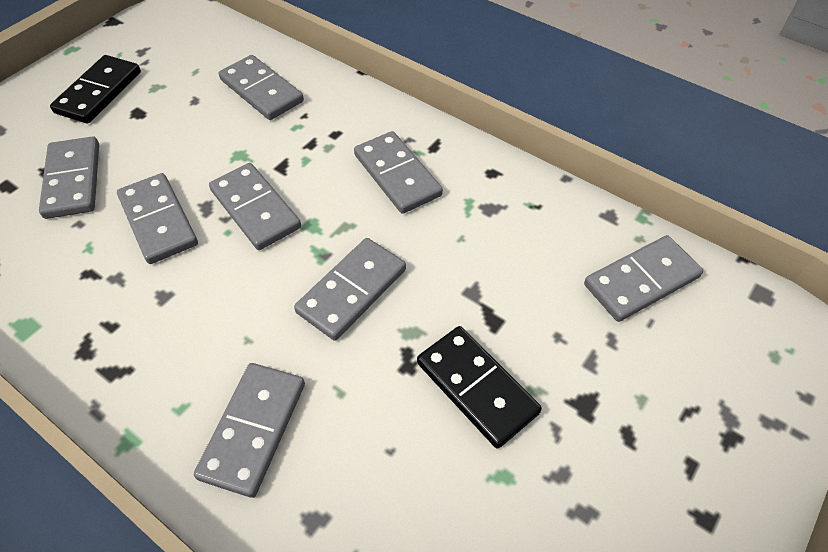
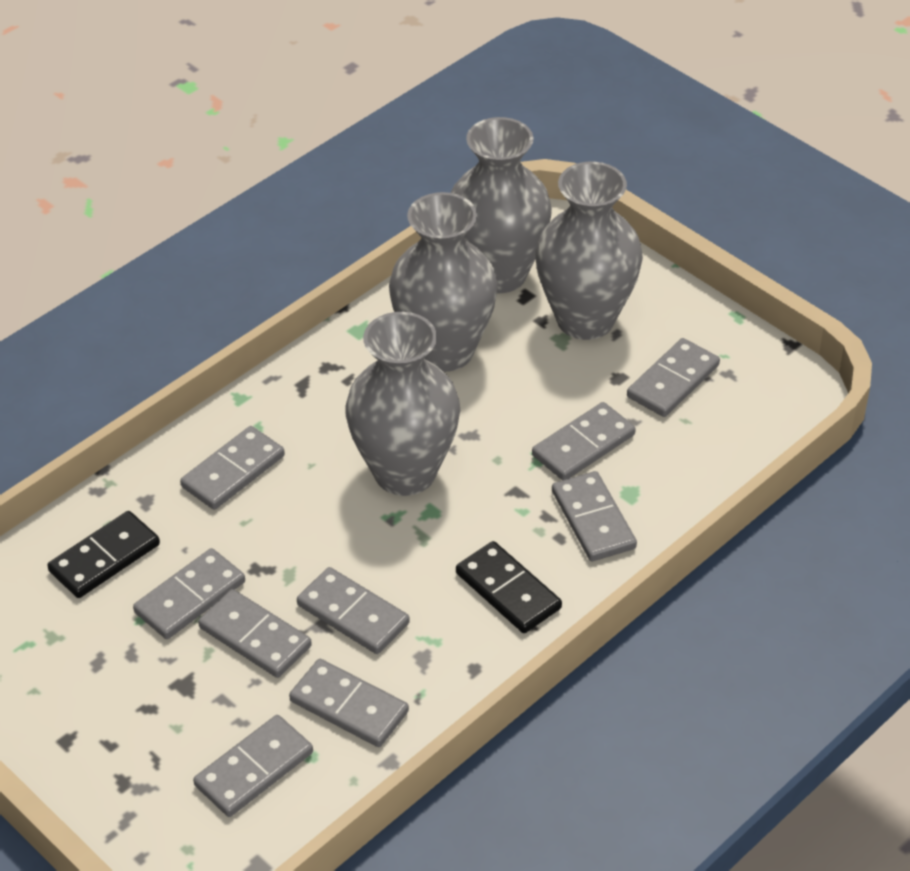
grey domino: [39,136,99,219] [117,173,198,264] [194,363,305,498] [209,163,301,250] [219,55,304,120] [294,238,406,341] [354,131,443,214] [584,235,703,322] = 8 -> [133,548,245,639] [180,426,285,510] [193,715,313,817] [198,589,312,678] [289,659,409,747] [297,567,410,654] [532,402,636,480] [552,471,637,561] [627,338,720,417] = 9
grey vase: none = 0 -> [345,312,460,496] [389,192,498,372] [451,117,552,293] [535,162,643,340] = 4

